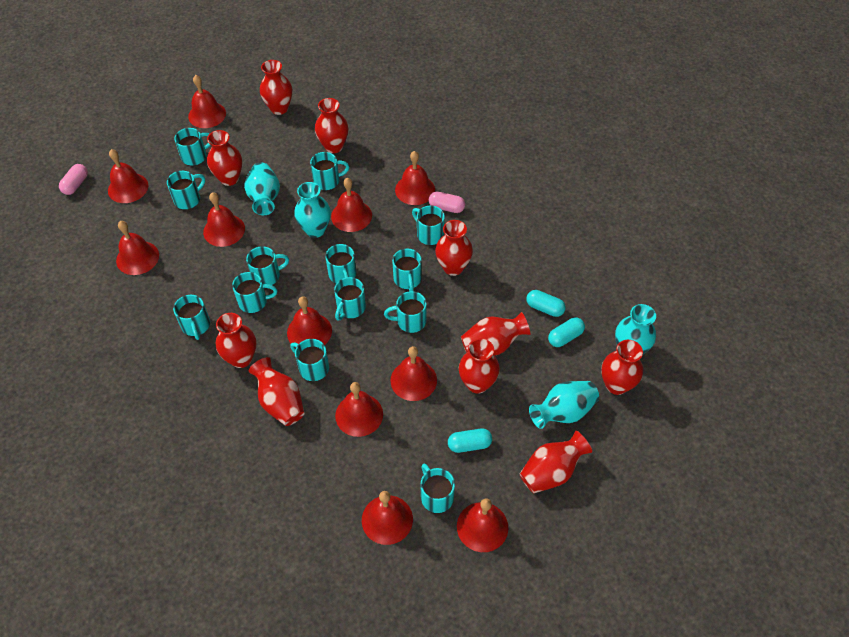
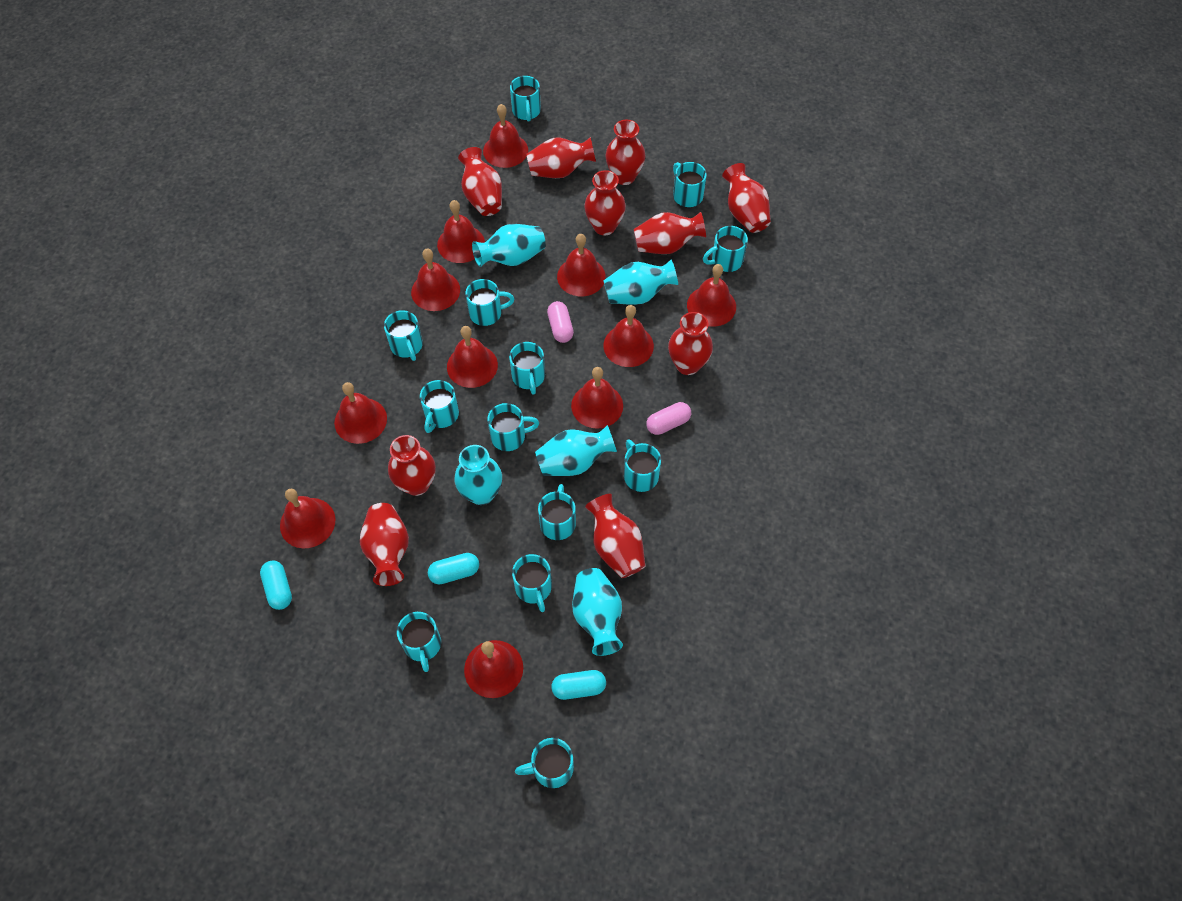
turquoise vase: [244,162,280,215] [294,182,331,238] [529,381,599,429] [615,304,656,354] = 4 -> [455,445,502,505] [472,224,546,267] [535,425,617,476] [572,568,623,656] [603,260,678,305] = 5

